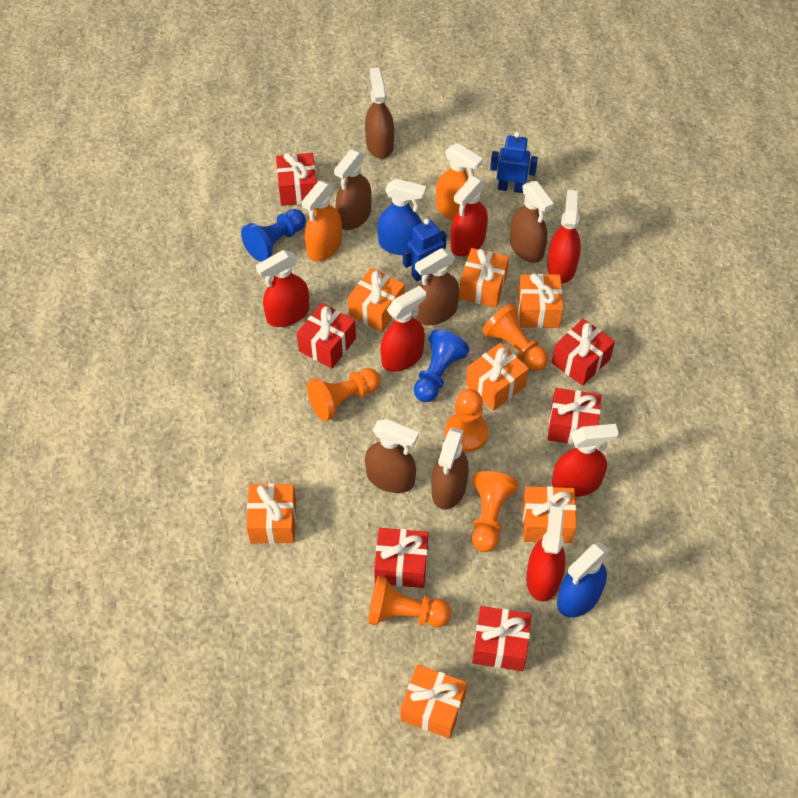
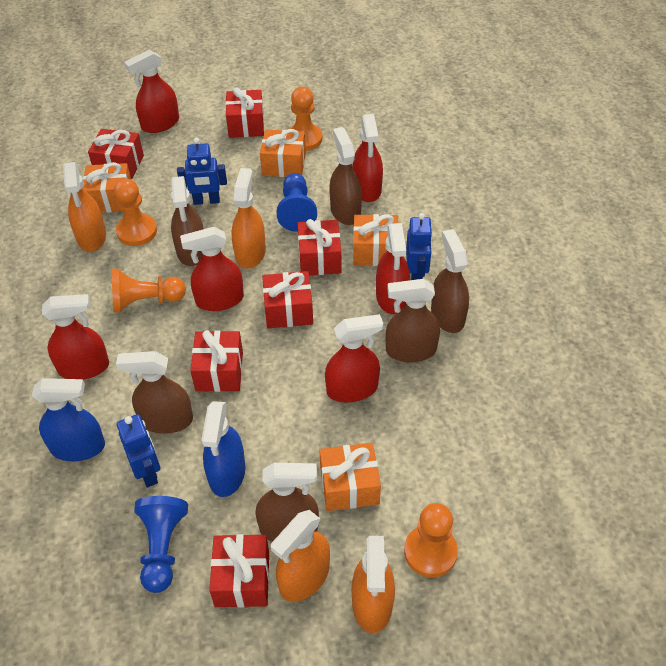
blue robot: [403,218,446,281] [490,132,538,193] = 2 -> [117,414,160,487] [177,138,227,205] [406,213,433,280] = 3
orange gift: [246,483,296,544] [348,268,405,332] [401,665,467,739] [459,248,509,308] [466,343,529,411] [518,274,563,328] [523,486,577,543] = 7 -> [83,162,131,213] [260,129,306,177] [319,443,381,511] [353,214,398,266] = 4
orange pawn: [307,368,381,421] [368,576,451,627] [445,389,489,452] [472,471,518,552] [482,303,549,371] = 5 -> [112,269,186,312] [114,179,157,246] [289,87,323,151] [404,503,458,578] = 4
orange spray bottle: [302,181,342,261] [436,143,483,221] = 2 -> [63,162,106,251] [232,168,266,269] [271,510,330,602] [351,536,395,633] = 4

